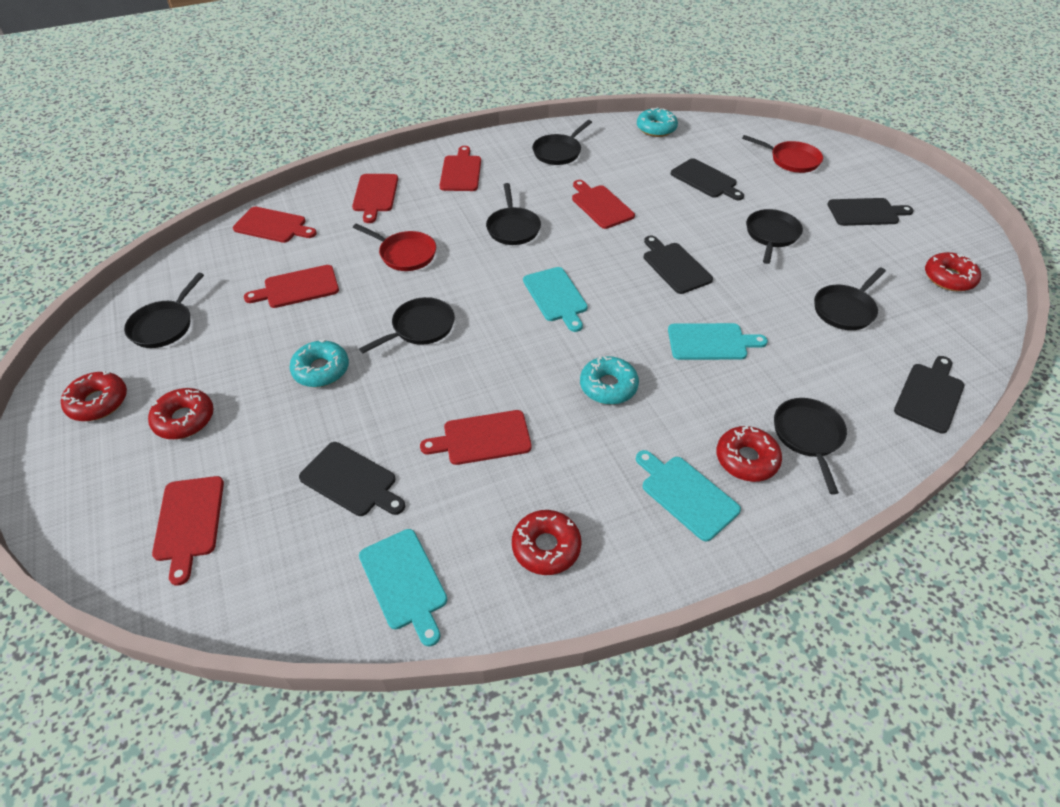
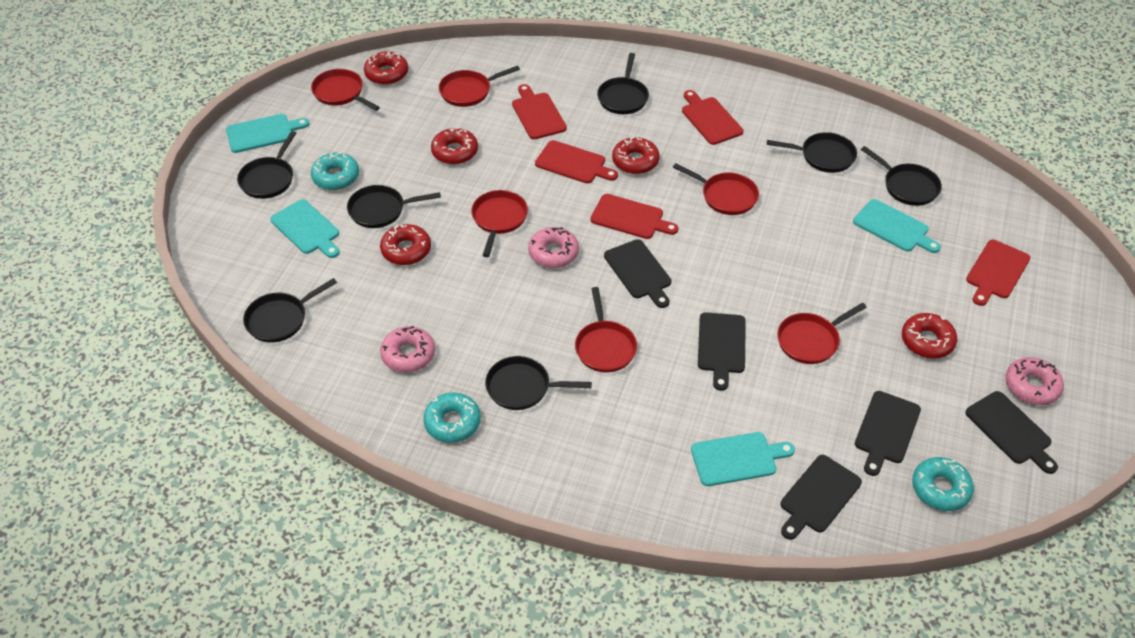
pink donut: none = 0 -> [380,326,435,373] [528,227,579,268] [1005,357,1064,405] = 3
red cutting board: [152,476,224,586] [233,207,317,243] [244,265,339,308] [352,174,398,223] [420,410,532,465] [440,146,481,191] [572,180,635,229] = 7 -> [512,84,567,139] [535,140,618,184] [590,194,678,239] [682,90,743,145] [966,240,1030,306] = 5
red pan: [353,223,436,271] [742,135,823,173] = 2 -> [311,69,380,111] [439,66,520,107] [471,190,528,257] [575,287,637,373] [673,163,759,215] [777,303,867,364] = 6

